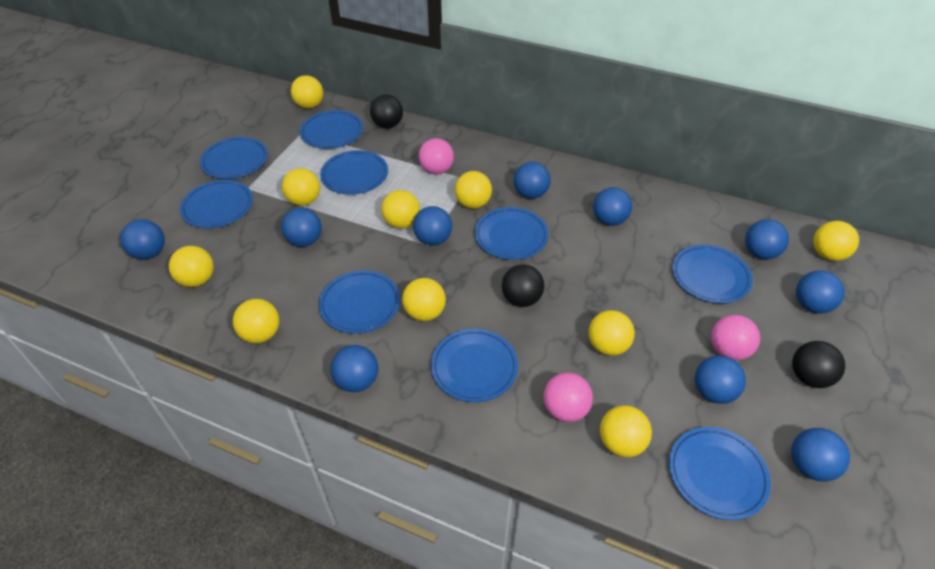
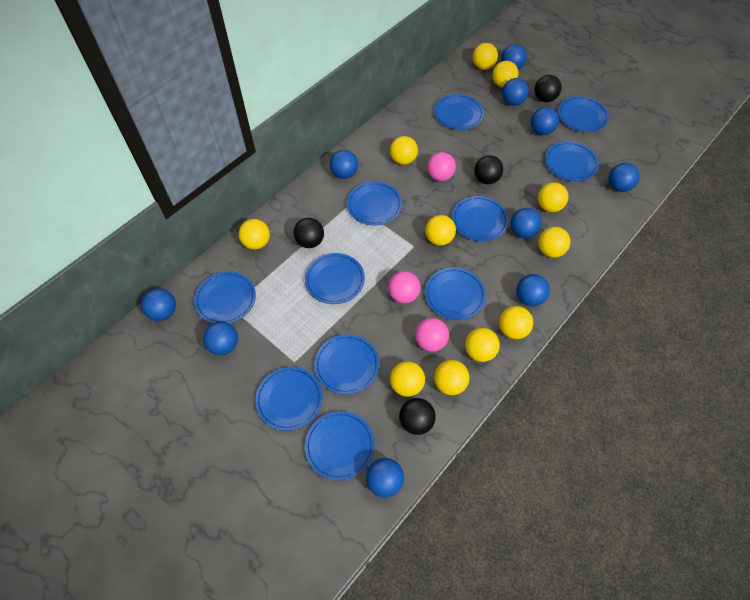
black ball: [370,94,403,128] [502,264,544,307] [792,341,845,388] = 3 -> [293,218,324,248] [399,398,436,435] [474,155,503,184] [535,75,562,102] = 4
blue plate: [180,180,253,229] [200,137,268,179] [300,110,363,149] [319,270,400,334] [320,150,388,195] [431,329,518,402] [475,207,549,260] [669,427,771,520] [672,245,753,304] = 9 -> [194,271,256,324] [255,367,323,431] [305,253,365,304] [305,411,375,481] [314,334,379,395] [347,181,402,226] [425,267,486,320] [434,94,484,130] [452,196,508,241] [545,141,599,182] [558,96,609,132] = 11
yellow ball: [169,246,214,287] [233,299,279,343] [282,168,320,206] [291,75,323,108] [381,190,420,229] [402,278,446,321] [455,171,492,209] [588,310,635,356] [600,405,652,457] [813,221,859,261] = 10 -> [239,219,270,250] [390,136,418,165] [390,361,425,397] [425,215,456,246] [434,360,469,395] [465,328,500,362] [473,43,498,70] [492,61,518,88] [499,306,533,339] [538,183,569,212] [538,227,570,258] = 11

